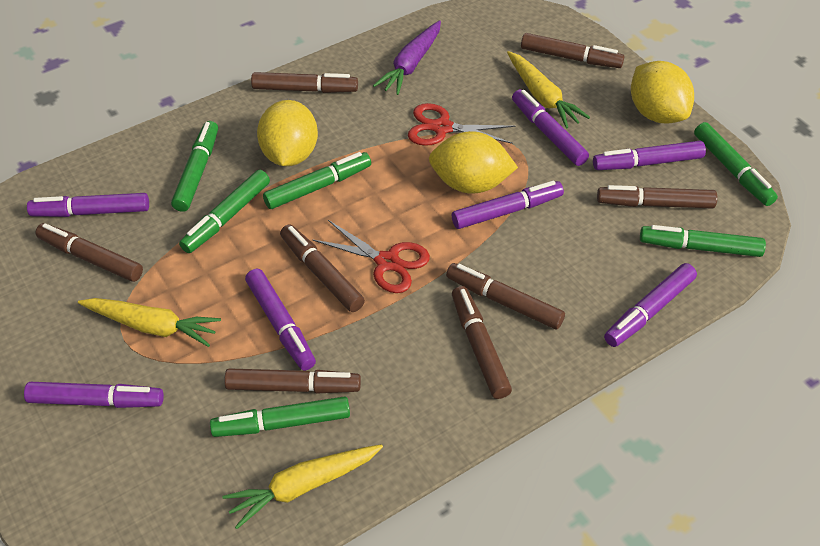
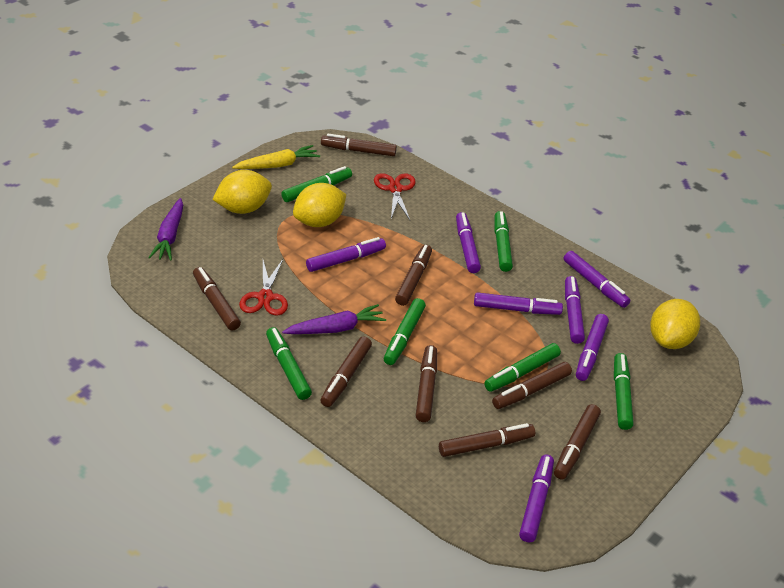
purple carrot: [373,20,441,95] = 1 -> [148,198,183,261] [282,304,386,334] = 2
yellow carrot: [78,298,221,347] [222,444,383,529] [507,51,590,129] = 3 -> [232,145,320,169] = 1

